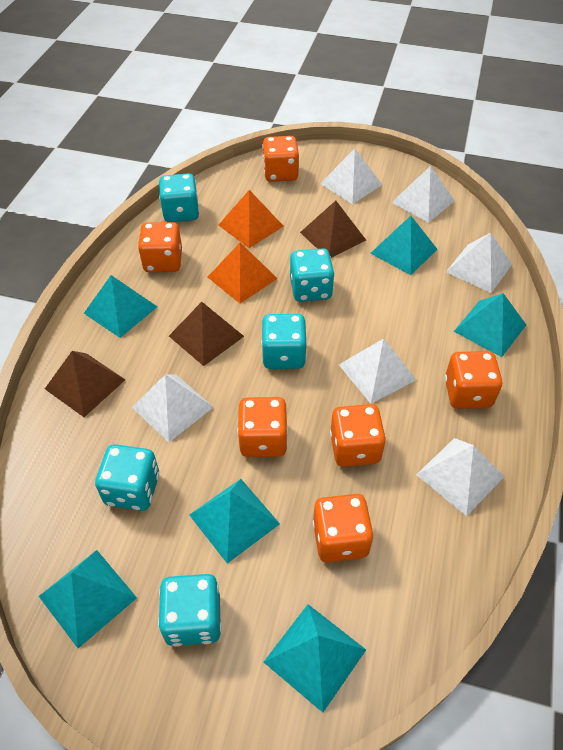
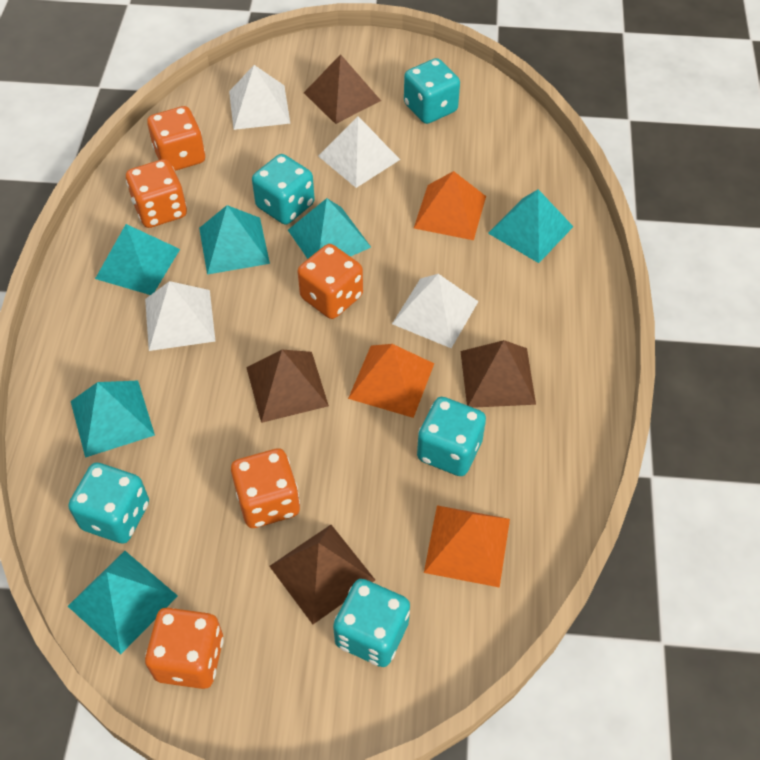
brown pyramid: [45,351,125,417] [169,302,244,366] [300,201,366,258] = 3 -> [246,350,329,423] [269,525,375,624] [304,54,381,124] [461,340,536,408] = 4
orange dice: [138,222,182,272] [237,397,288,457] [262,136,299,182] [313,494,374,562] [330,404,386,467] [445,351,502,409] = 6 -> [126,159,187,228] [145,608,224,689] [147,106,205,171] [231,448,300,528] [298,244,363,319] = 5
orange pyramid: [208,243,278,304] [219,190,284,248] = 2 -> [348,344,434,418] [414,171,486,240] [424,505,510,588] = 3
white pyramid: [132,374,213,442] [320,148,382,204] [339,338,416,404] [391,166,455,223] [416,438,504,516] [446,232,512,293] = 6 -> [145,281,216,351] [229,65,290,130] [318,116,400,188] [392,274,479,348] = 4

